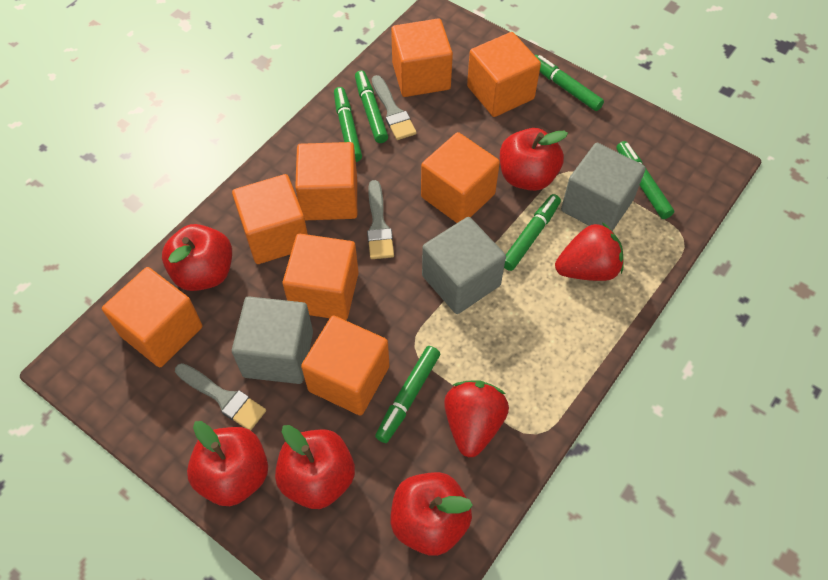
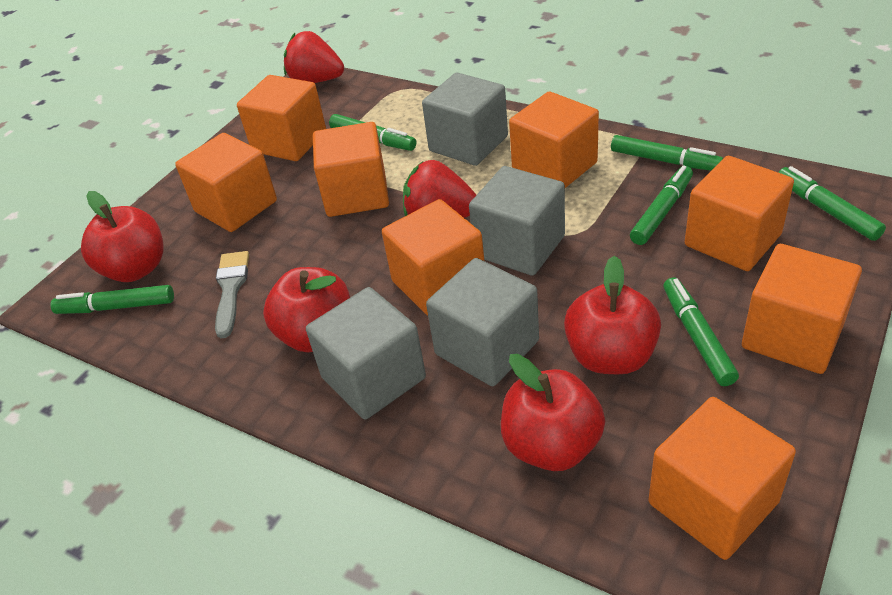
grey brush: [175,363,266,430] [367,180,394,259] [372,75,417,140] = 3 -> [215,251,249,338] = 1
grey cube: [232,297,313,384] [422,217,506,314] [561,143,646,231] = 3 -> [306,287,426,420] [422,73,508,166] [426,258,539,386] [469,166,565,276] = 4
red apple: [162,224,232,291] [187,421,268,506] [275,425,355,509] [391,472,473,556] [500,128,568,191] = 5 -> [81,191,164,282] [263,267,350,352] [501,354,605,471] [564,256,661,374] = 4

